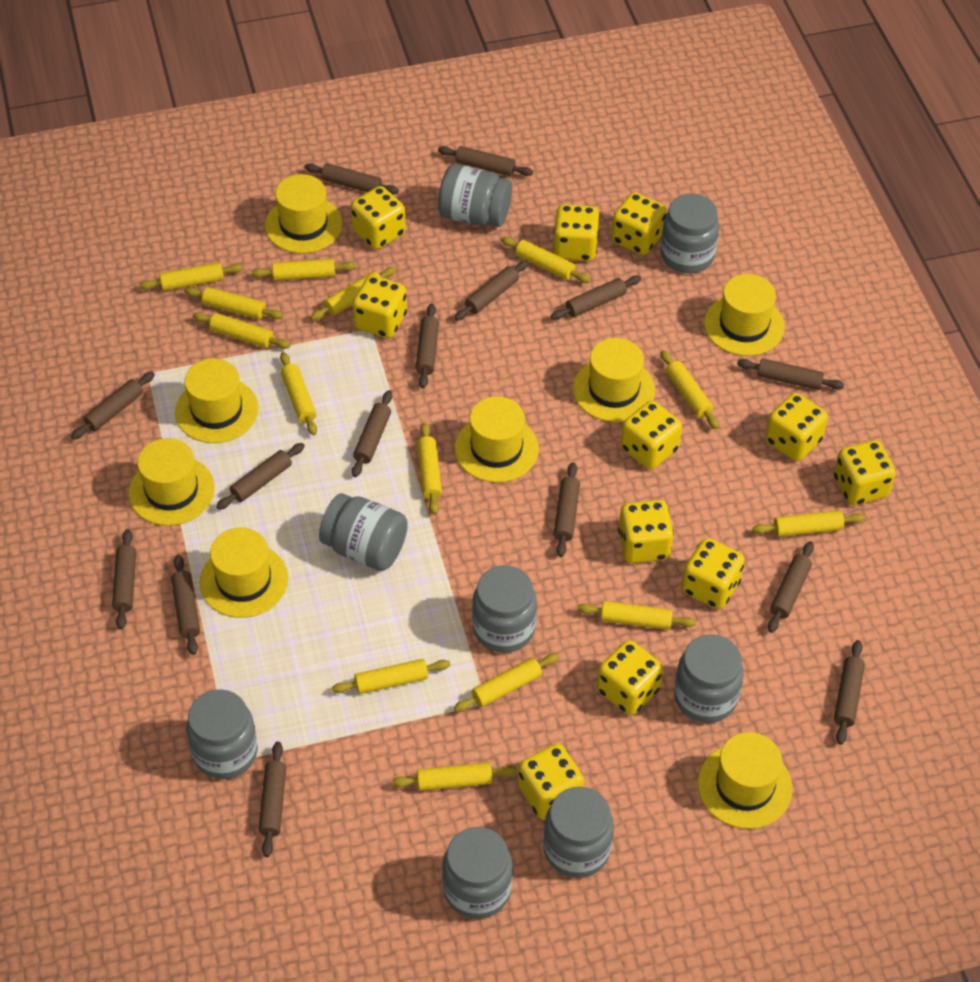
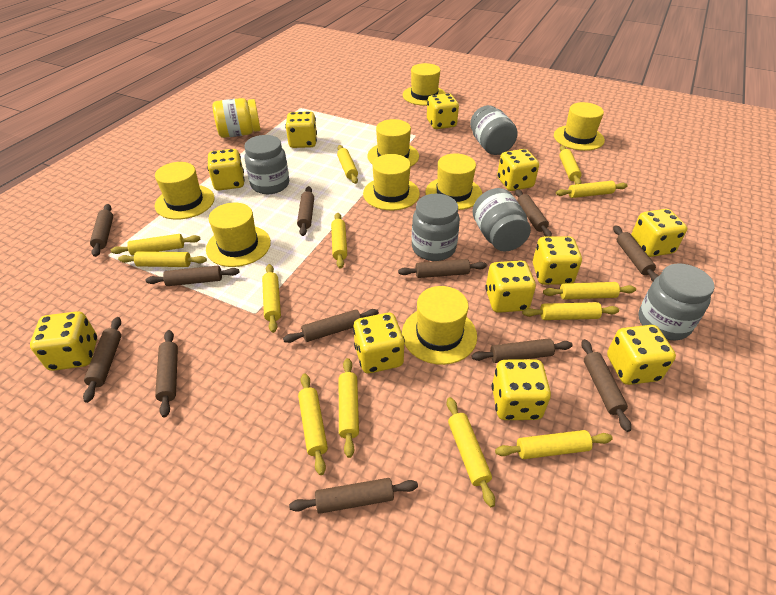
brown rolling pin: [71,371,155,440] [112,529,136,629] [171,555,200,655] [216,443,305,510] [258,742,286,857] [305,163,399,195] [352,390,392,477] [416,304,439,388] [438,146,533,176] [454,260,529,321] [550,275,641,320] [554,462,580,557] [737,358,844,390] [768,541,814,633] [834,640,865,745] = 15 -> [83,317,121,403] [90,204,113,257] [145,266,239,286] [155,330,178,417] [283,309,379,343] [289,478,418,514] [297,186,314,236] [398,259,487,278] [472,338,573,363] [515,189,552,237] [581,339,631,432] [613,225,658,282] = 12
grey jar: [186,689,258,779] [319,493,408,571] [438,164,512,227] [442,827,513,919] [472,565,537,653] [543,787,614,878] [661,194,719,273] [674,634,744,723] = 8 -> [244,135,289,194] [412,194,460,261] [470,105,518,155] [472,188,531,251] [638,264,715,340] = 5
yellow jar: none = 0 -> [213,98,261,138] = 1
yellow rolling pin: [139,262,243,291] [184,287,283,319] [193,312,290,349] [251,259,356,281] [280,352,317,436] [310,267,396,320] [332,659,450,694] [392,762,517,791] [417,422,442,515] [454,653,559,712] [501,237,591,283] [578,601,696,630] [661,350,719,429] [752,511,865,537] = 14 -> [111,234,200,255] [118,251,207,267] [262,264,281,333] [298,373,328,475] [331,213,347,269] [337,145,358,184] [339,358,359,458] [447,397,495,507] [495,430,613,459] [522,302,619,320] [543,282,636,299] [556,181,628,198] [559,145,582,184] = 13

